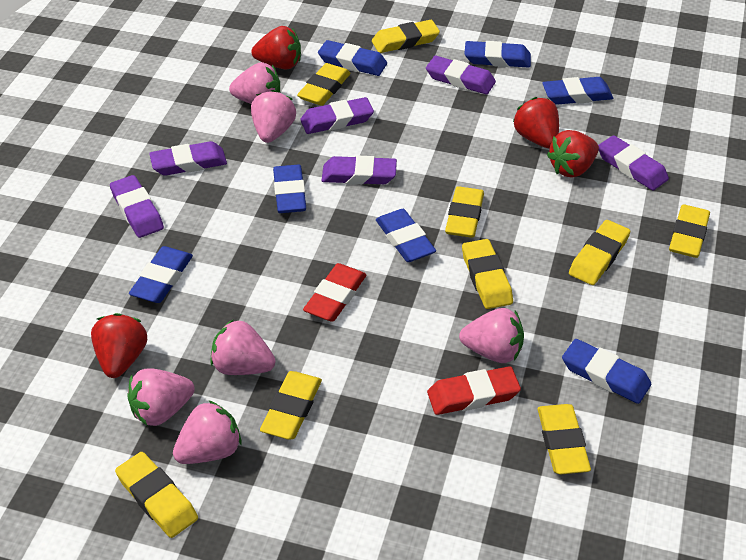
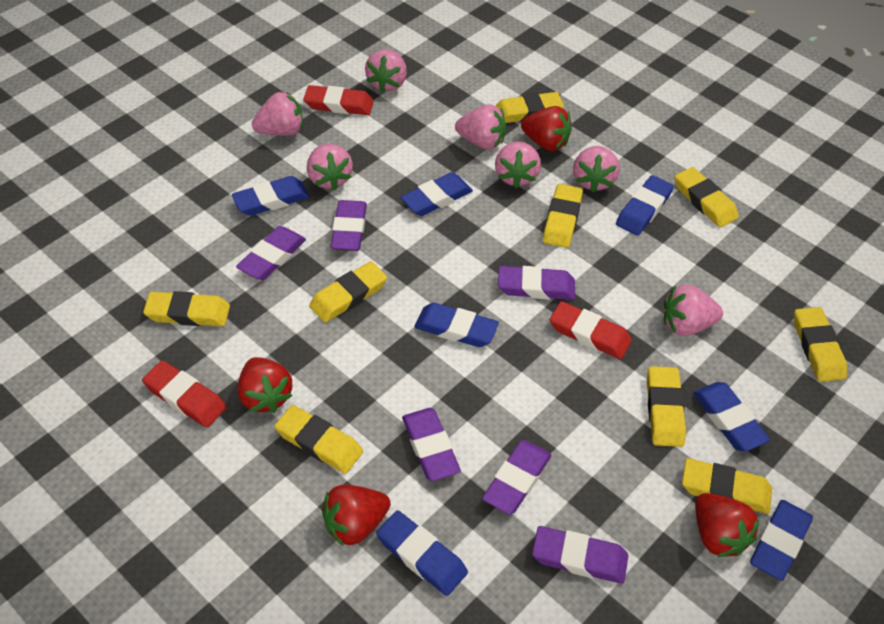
pink strawberry: [128,368,195,426] [173,400,242,464] [210,319,276,375] [229,62,280,104] [251,90,296,143] [459,308,524,363] = 6 -> [252,92,303,136] [307,144,353,190] [365,50,407,93] [455,104,506,150] [495,141,541,188] [573,146,619,192] [664,284,723,336] = 7
red eraser: [303,263,367,322] [427,366,521,415] = 2 -> [142,360,227,428] [303,85,374,115] [550,301,632,359] = 3

